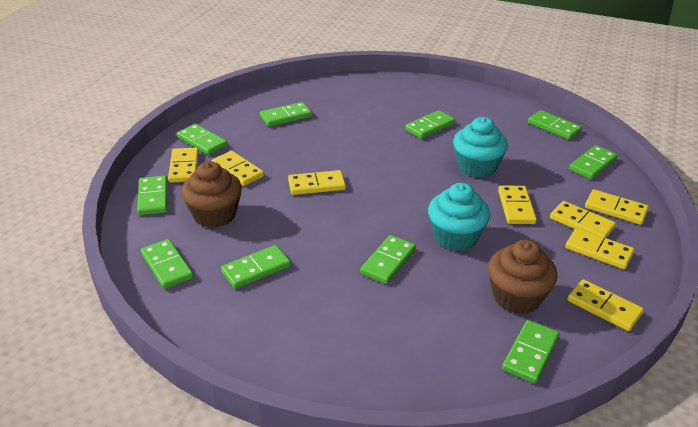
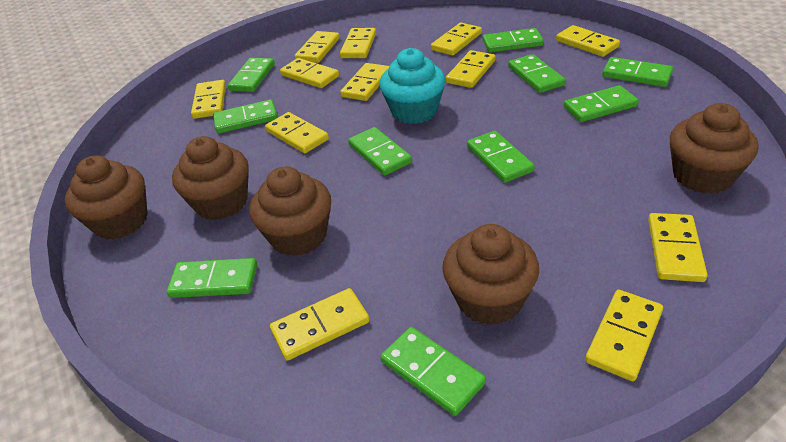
brown cupcake: [181,161,242,228] [488,240,557,314] = 2 -> [65,155,148,240] [172,136,249,220] [249,166,331,256] [442,224,539,325] [670,103,758,194] = 5
turquoise cupcake: [428,183,490,251] [453,117,508,178] = 2 -> [380,48,445,124] = 1
yellow domino: [168,148,199,183] [212,151,264,186] [288,170,346,195] [498,186,537,224] [550,201,616,238] [565,228,634,269] [567,279,644,331] [585,189,649,225] = 8 -> [191,80,226,119] [265,112,329,153] [270,288,370,361] [280,58,339,88] [295,31,340,63] [340,28,376,58] [340,63,389,101] [431,23,482,56] [446,50,496,88] [556,25,620,57] [585,290,663,381] [648,213,708,282] = 12

